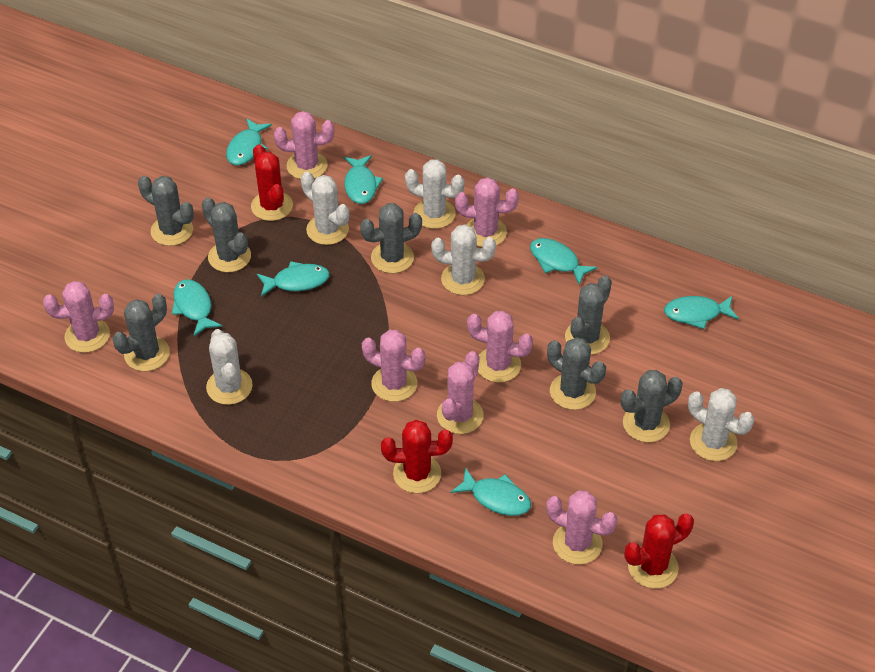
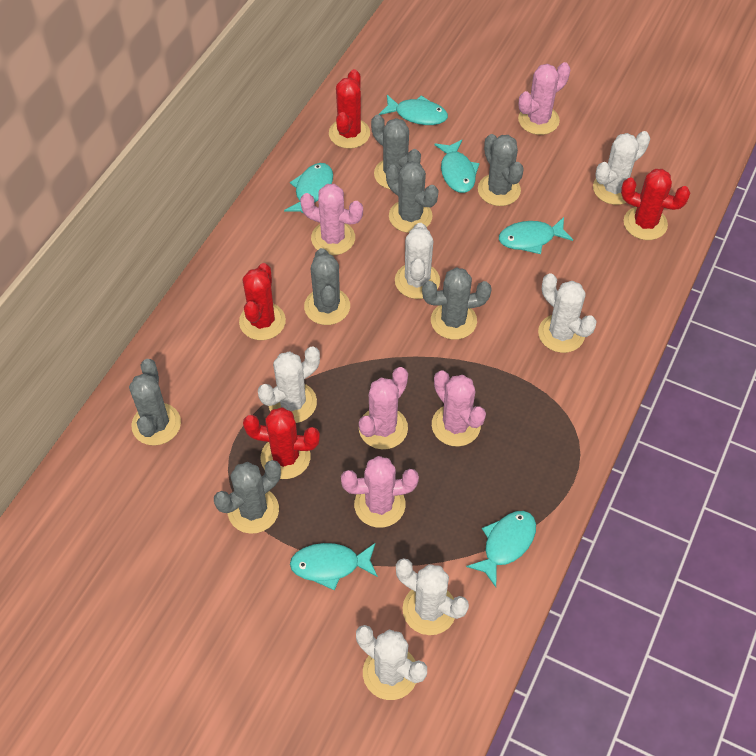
pink cactus: [43,281,114,353] [274,111,334,179] [362,330,425,402] [437,351,484,434] [455,178,519,247] [467,311,533,383] [546,490,618,564] = 7 -> [300,184,363,255] [341,456,419,528] [359,367,408,449] [432,371,486,446] [518,62,570,135] = 5
red cactus: [251,144,293,221] [381,420,453,493] [625,514,694,589] = 3 -> [239,263,286,340] [243,407,320,479] [329,69,370,149] [621,169,690,240] = 4
turquoise fish: [172,279,222,337] [226,118,272,165] [257,261,330,297] [344,155,383,204] [451,468,531,516] [530,238,597,285] [664,296,739,329] = 7 -> [284,163,333,214] [290,543,378,591] [379,95,448,125] [434,140,480,193] [466,511,536,587] [499,217,573,254] = 6
white cactus: [206,329,253,405] [301,172,349,245] [405,159,465,229] [431,224,496,295] [688,388,754,461] = 5 -> [258,346,320,423] [356,625,427,700] [395,223,440,299] [396,558,469,635] [538,273,597,353] [593,131,650,205] = 6

